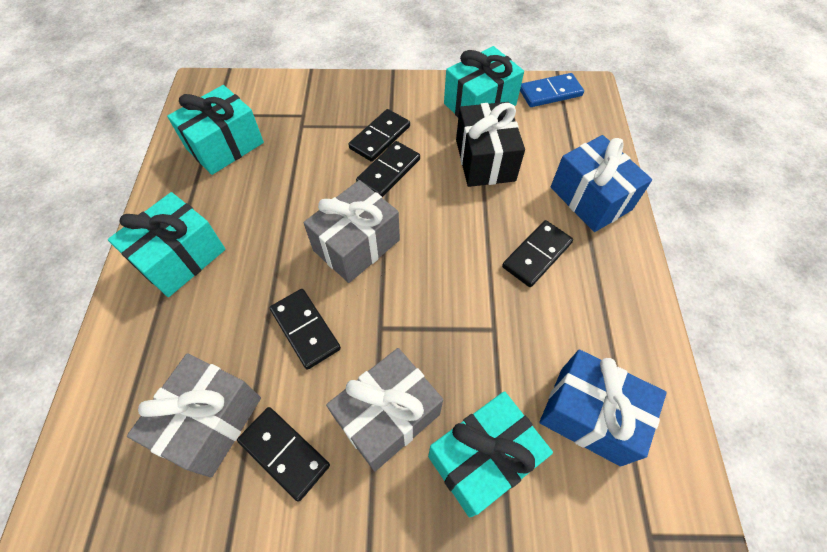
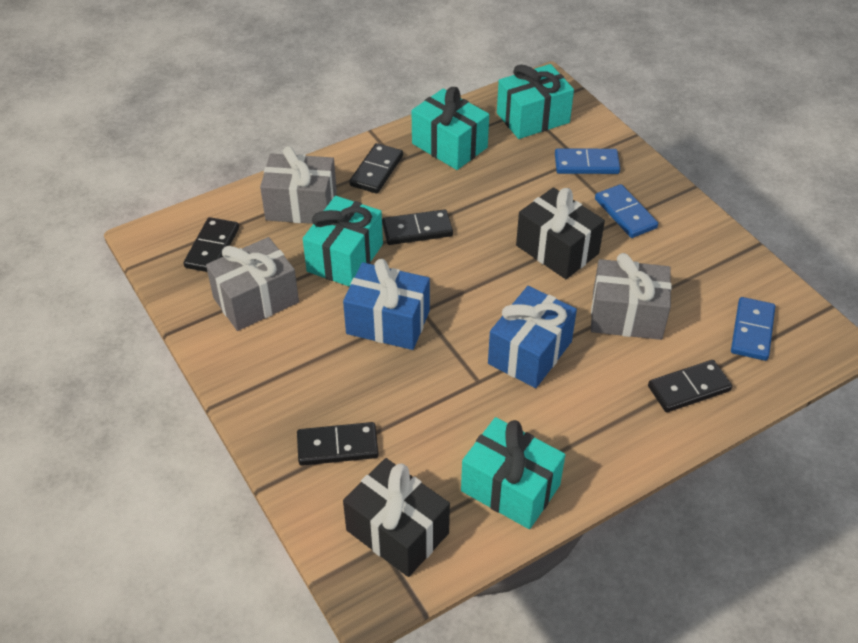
black gift: [456,102,525,187] = 1 -> [343,458,450,577] [516,187,605,279] = 2
blue domino: [520,73,584,107] = 1 -> [555,148,620,174] [595,184,658,238] [731,297,775,361] = 3

